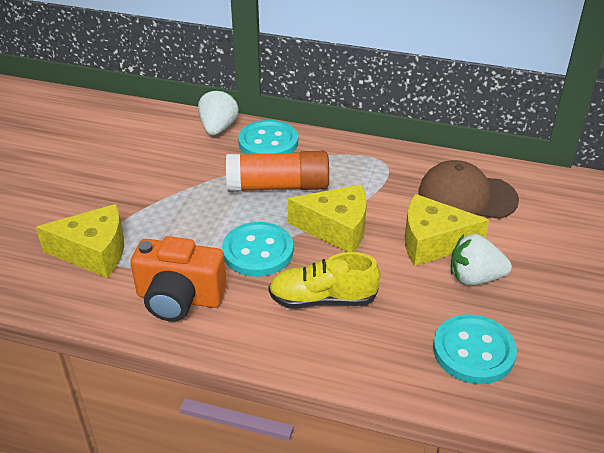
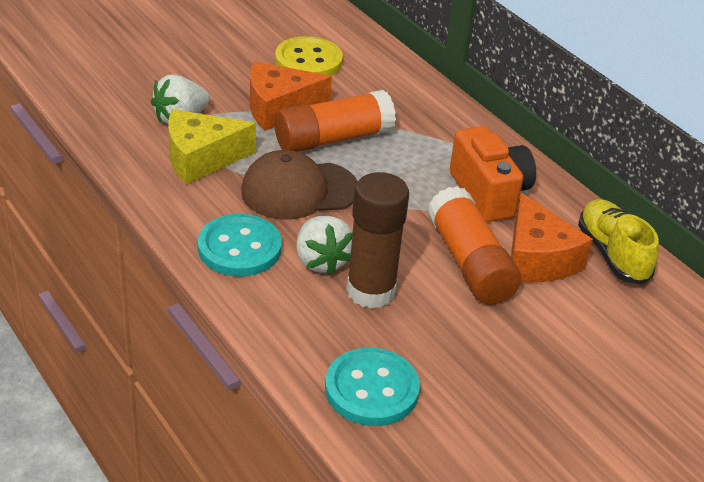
brown glue stick: none = 0 -> [346,172,409,309] = 1
orange cheese: none = 0 -> [250,61,332,131] [511,193,593,282] = 2
orange glue stick: [226,151,329,192] = 1 -> [274,90,396,152] [427,186,521,305] = 2
turquoise button: [222,222,293,277] [238,120,298,154] [433,314,517,384] = 3 -> [198,214,282,277] [325,348,420,426] = 2
yellow button: none = 0 -> [275,36,343,76] = 1
yellow cheese: [36,204,124,278] [288,185,367,252] [405,194,489,266] = 3 -> [168,109,256,185] = 1

